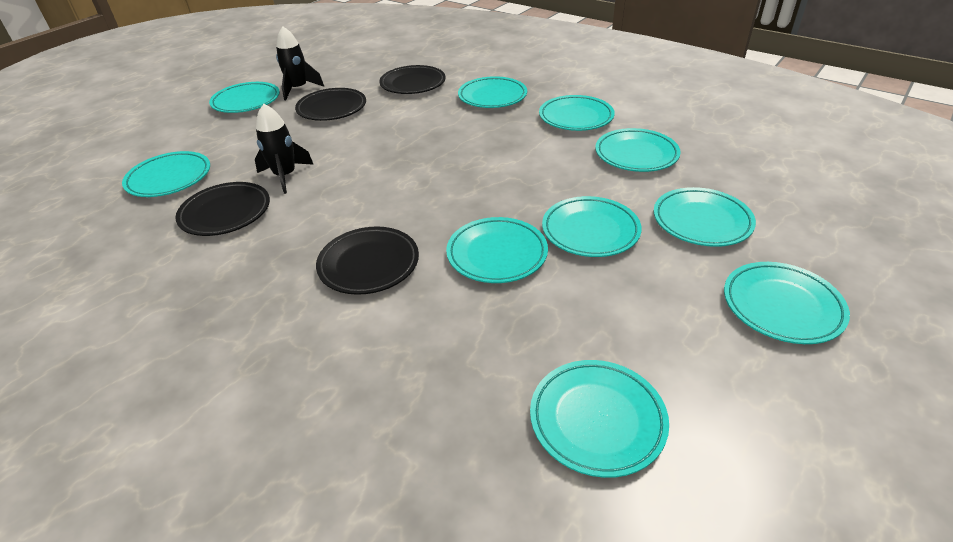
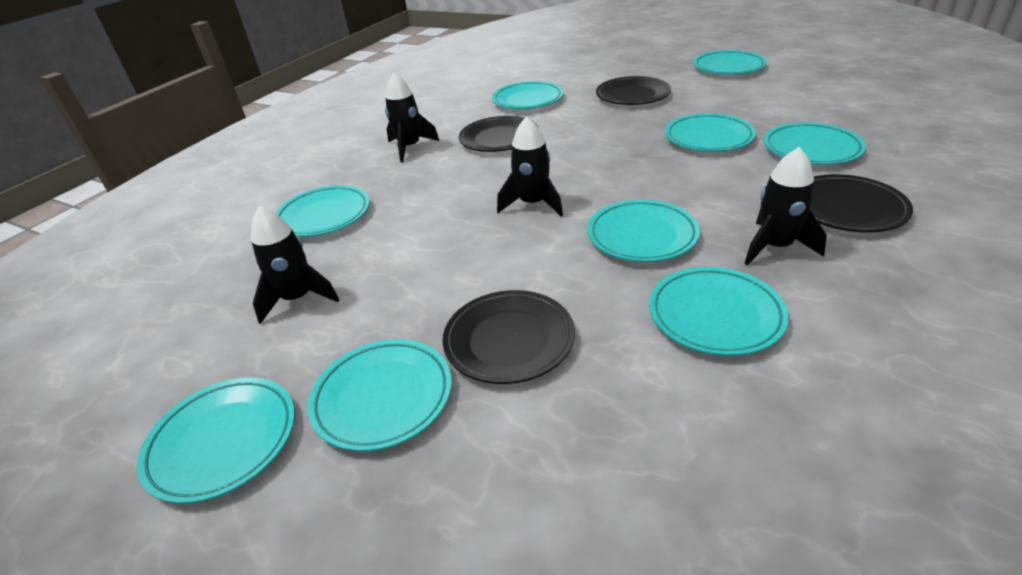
black rocket: [255,104,314,194] [276,26,324,100] = 2 -> [251,206,339,324] [385,73,439,162] [497,116,563,216] [744,147,827,266] = 4
turquoise plate: [122,151,210,197] [209,82,280,113] [446,217,548,283] [458,76,527,108] [530,360,669,478] [539,95,615,131] [542,196,642,257] [595,128,681,172] [654,187,756,247] [724,262,850,344] = 10 -> [137,377,295,504] [275,185,370,237] [308,339,452,452] [492,81,563,109] [588,200,700,262] [649,267,789,356] [665,113,756,152] [693,50,767,75] [764,122,866,165] = 9

